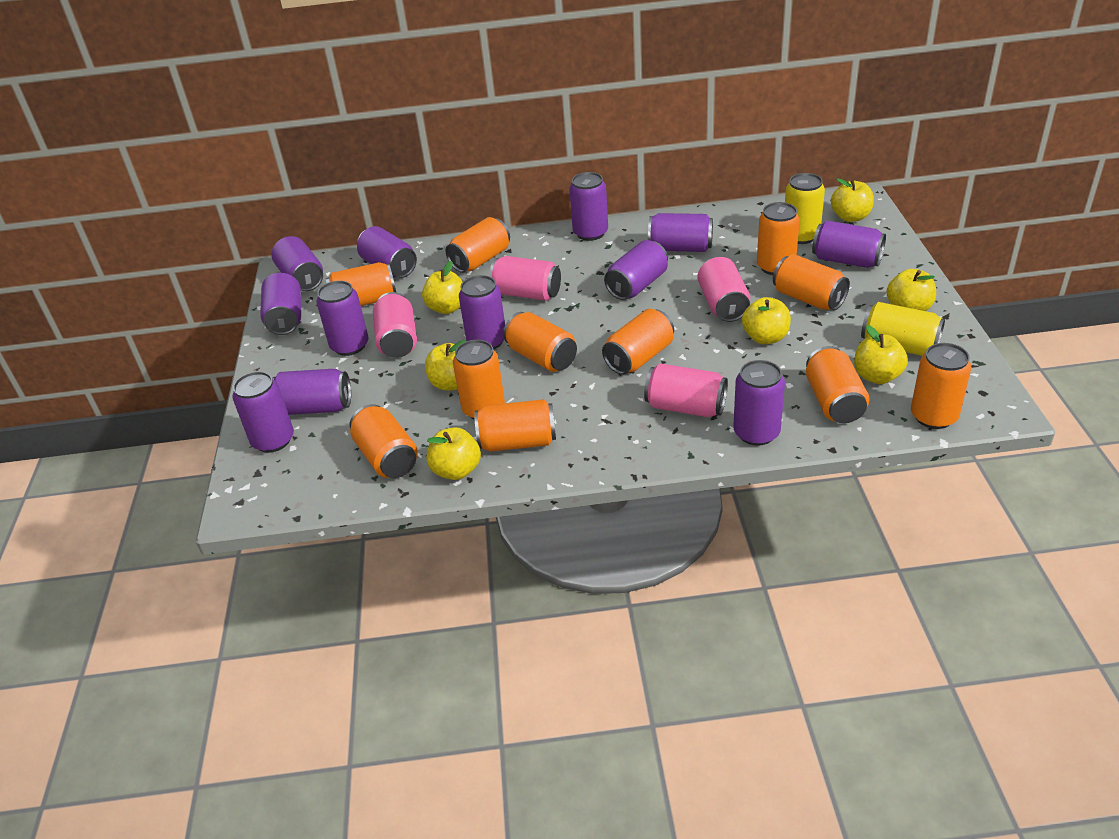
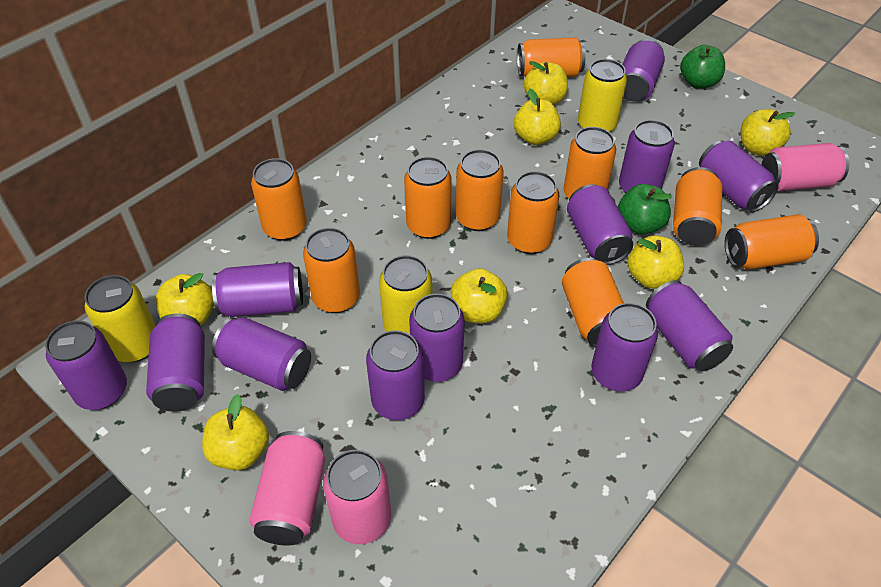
green apple: none = 0 -> [618,184,672,234] [680,45,725,89] = 2
orange can: [326,262,396,306] [350,404,418,478] [446,217,510,273] [453,340,505,420] [474,399,556,452] [503,312,577,372] [602,309,674,375] [757,202,800,275] [773,254,850,310] [806,346,870,423] [911,343,971,429] = 11 -> [251,158,307,241] [303,228,360,313] [404,157,452,239] [456,149,504,231] [507,171,559,254] [517,37,585,77] [562,258,624,348] [563,127,616,199] [673,167,722,246] [725,214,819,270] = 10
pink can: [373,292,417,358] [489,256,561,301] [644,363,728,417] [698,257,750,322] = 4 -> [249,431,325,545] [323,450,391,544] [761,143,849,191] = 3
yellow can: [785,173,825,244] [861,302,945,356] = 2 -> [85,275,155,362] [379,255,432,334] [578,59,627,132] = 3

